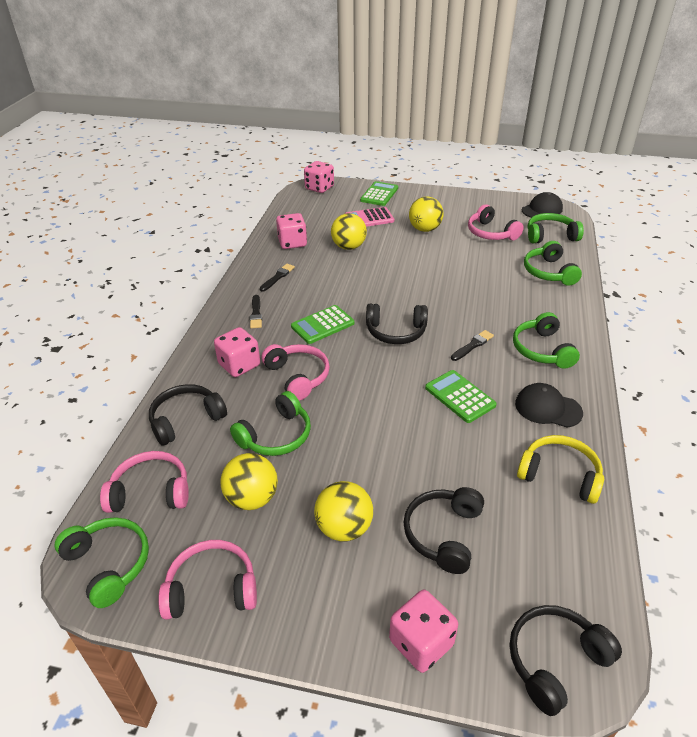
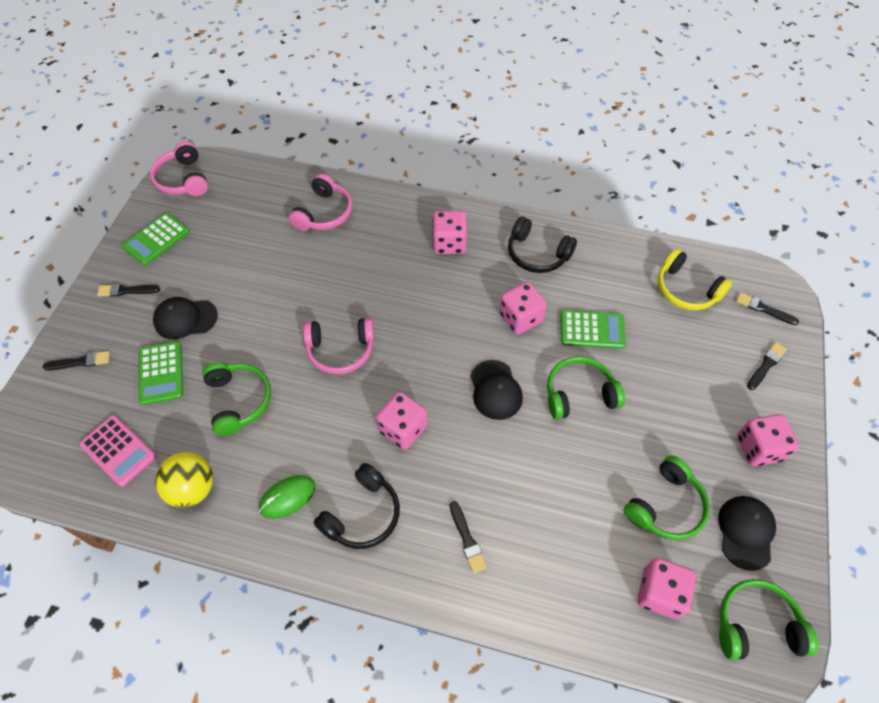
black brush: [250,295,262,328] [260,264,295,292] [451,330,494,361] = 3 -> [43,351,110,370] [97,284,160,297] [450,501,487,573] [736,292,799,325] [747,342,787,390] = 5
black cap: [515,383,583,427] [522,192,563,218] = 2 -> [153,297,218,339] [470,360,523,420] [718,496,776,571] = 3
black headphones: [149,384,227,446] [366,304,428,344] [403,487,484,574] [510,605,622,716] = 4 -> [314,463,400,549] [508,216,577,273] = 2
green headphones: [55,517,149,608] [230,391,311,456] [513,312,580,368] [524,241,582,286] [527,213,584,243] = 5 -> [202,362,271,436] [547,356,625,419] [624,455,710,540] [719,579,818,660] = 4
green mouse: none = 0 -> [259,475,315,519] = 1
pink dice: [214,327,260,377] [276,213,307,249] [304,161,334,193] [389,590,458,673] = 4 -> [376,392,427,450] [432,211,467,254] [499,282,547,334] [637,558,696,619] [737,414,799,466] = 5
pink headphones: [100,451,189,513] [158,540,257,620] [262,344,330,401] [468,204,524,240] = 4 -> [150,141,208,196] [288,174,352,231] [303,318,375,374] = 3
yellow ball: [221,453,278,510] [314,481,373,542] [331,213,367,250] [409,196,444,232] = 4 -> [155,452,213,508] = 1

